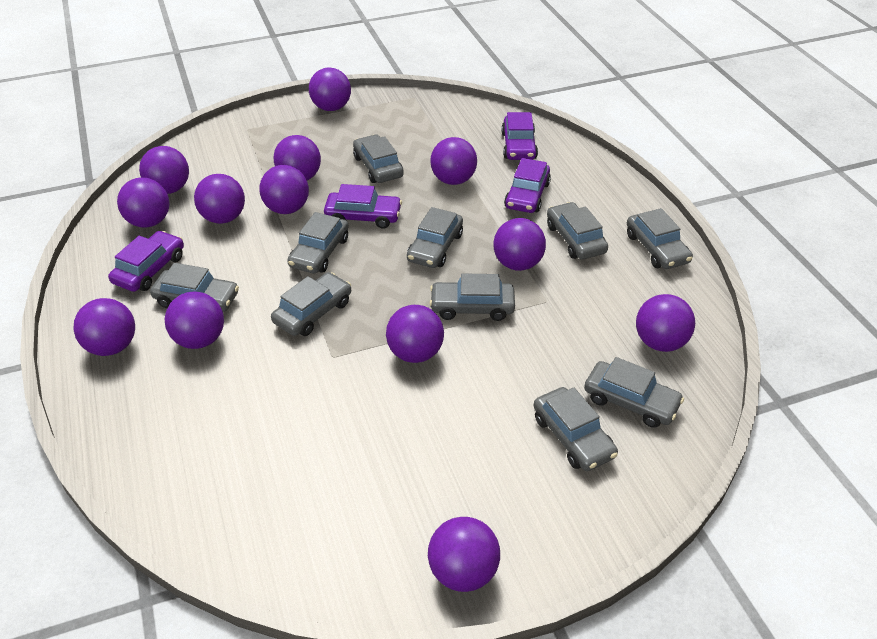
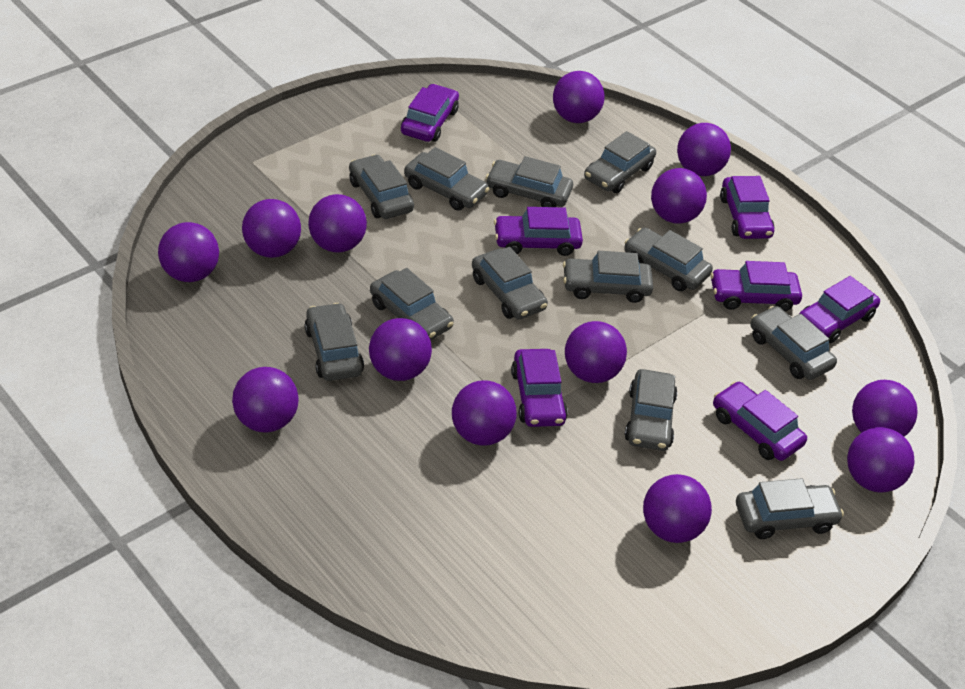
grey car: [150,263,239,312] [271,272,351,336] [287,212,349,274] [353,135,404,183] [407,207,463,268] [429,273,515,321] [534,387,618,471] [547,202,608,259] [584,357,684,428] [627,208,693,269] = 10 -> [305,303,364,381] [349,154,414,219] [370,268,454,340] [404,147,489,211] [472,247,548,320] [486,156,573,207] [563,251,653,303] [584,131,656,193] [624,227,713,291] [625,369,678,451] [736,478,844,539] [750,306,837,380] = 12
purple car: [108,231,184,292] [324,184,402,229] [501,112,538,160] [504,158,551,213] = 4 -> [401,84,459,142] [494,207,583,256] [511,349,568,427] [710,261,802,311] [713,381,807,461] [720,176,774,239] [798,276,880,343] = 7

